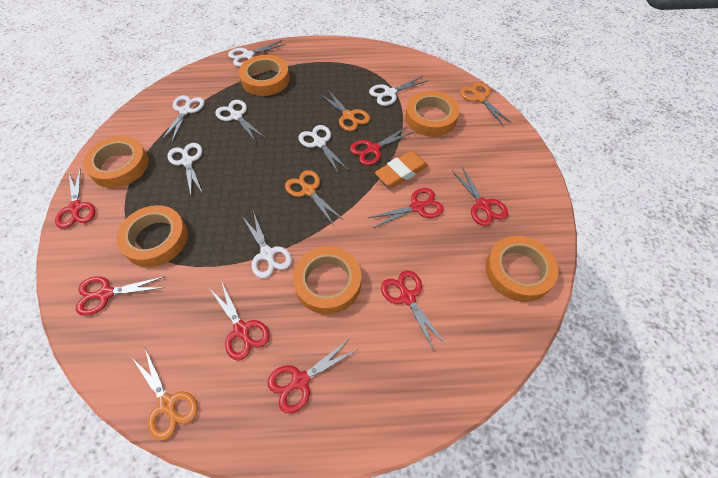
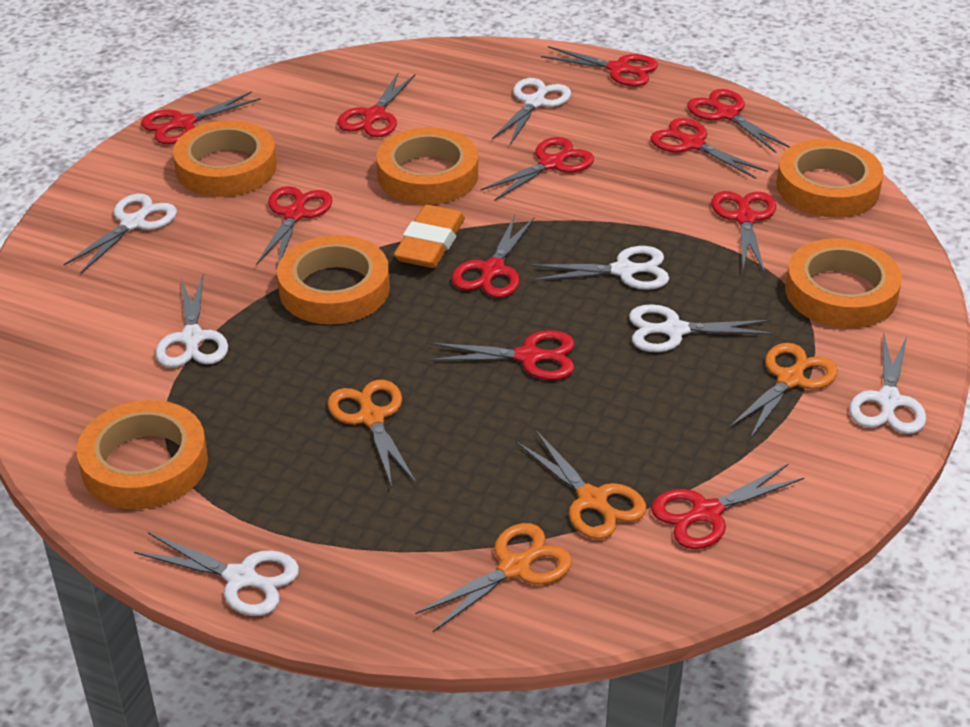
red scissors: [55,168,96,229] [76,276,165,316] [210,281,270,360] [267,338,357,414] [350,127,414,165] [369,188,444,228] [381,270,446,351] [452,167,508,226] = 8 -> [141,91,261,144] [256,186,333,268] [337,72,416,137] [428,330,574,380] [452,215,535,298] [481,137,594,201] [541,46,658,86] [650,118,768,179] [651,464,804,549] [687,89,790,153] [711,191,776,273] = 11

